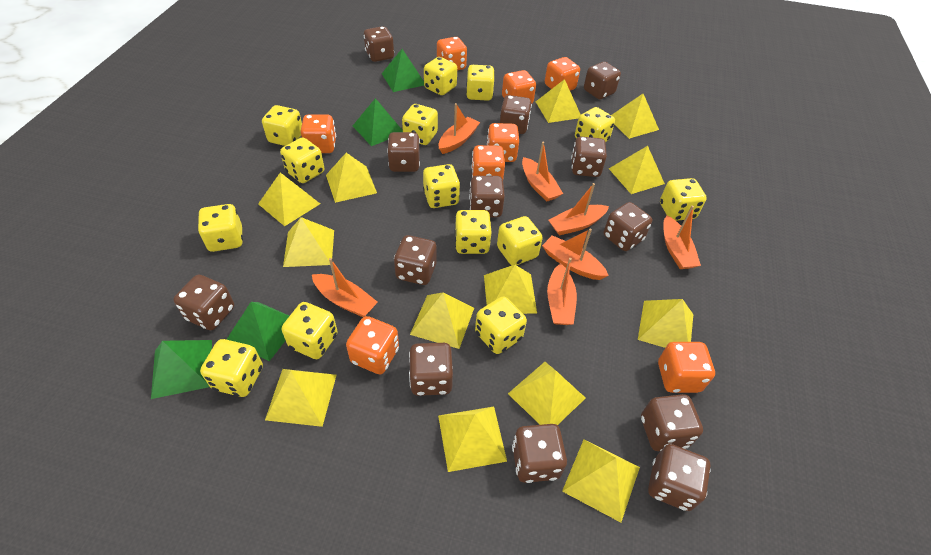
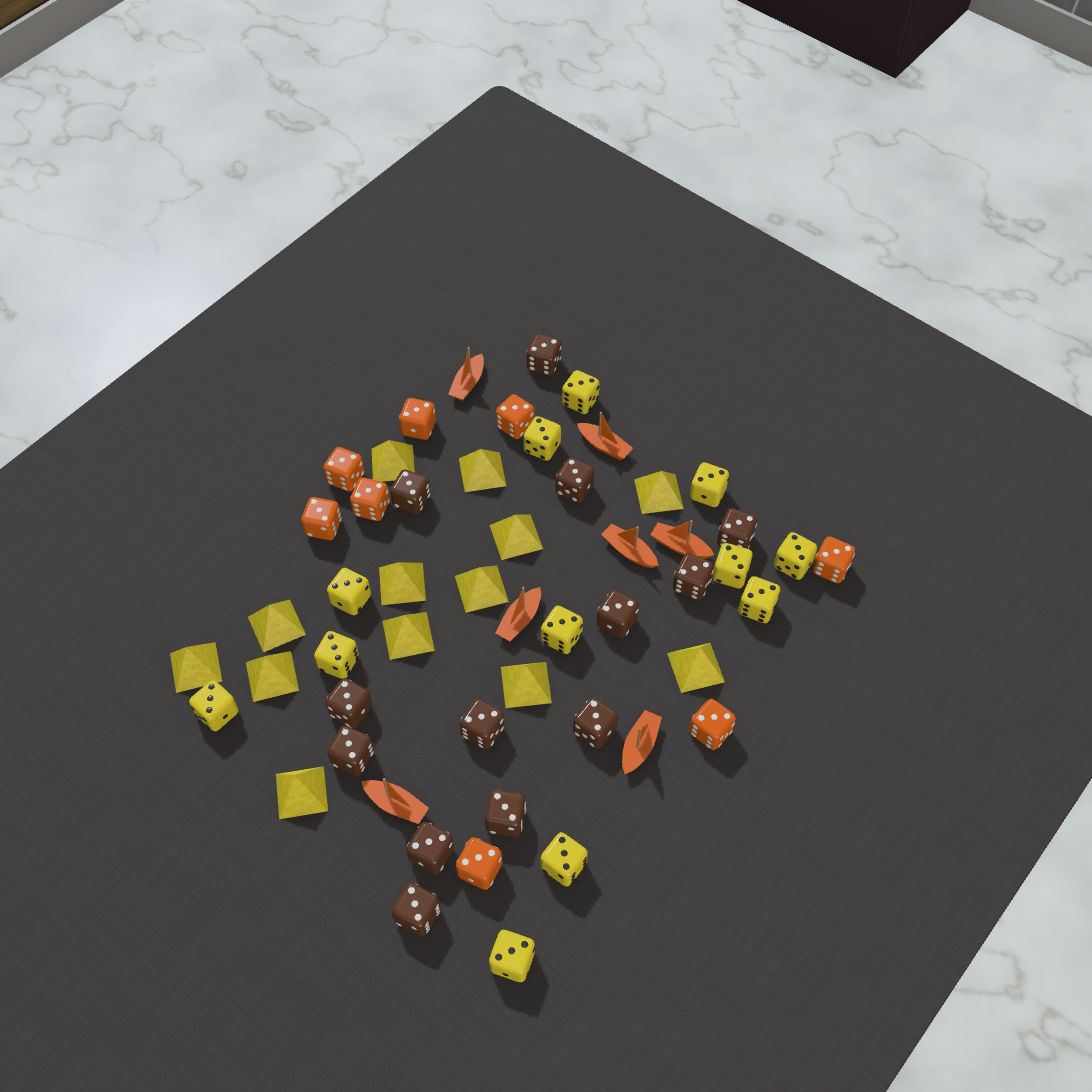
green pyramid: [151,340,212,399] [226,302,289,361] [353,98,403,146] [382,49,424,92] = 4 -> none = 0
yellow dice: [198,204,243,252] [200,339,263,397] [262,105,302,146] [280,137,324,183] [282,302,338,359] [402,104,438,145] [423,164,460,208] [424,57,457,95] [454,210,492,254] [466,65,495,101] [475,296,527,354] [497,216,543,265] [575,107,615,142] [660,178,707,221] = 14 -> [189,680,239,731] [314,631,359,679] [327,568,371,615] [489,930,535,982] [523,416,561,461] [541,606,583,654] [541,832,588,886] [562,370,600,414] [690,462,729,507] [713,543,753,588] [739,576,780,623] [774,532,817,580] = 12

